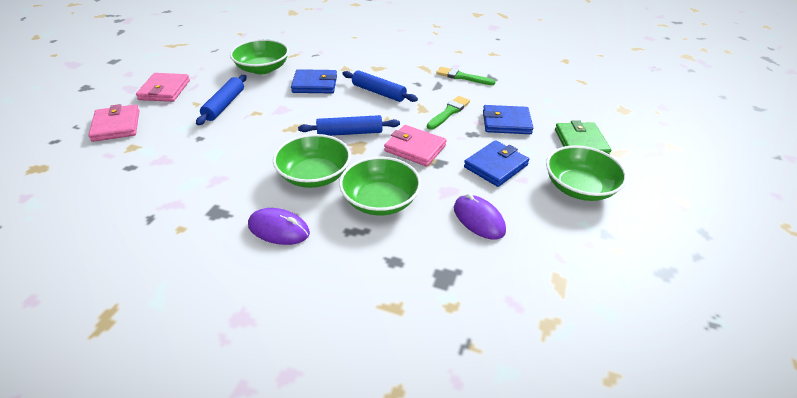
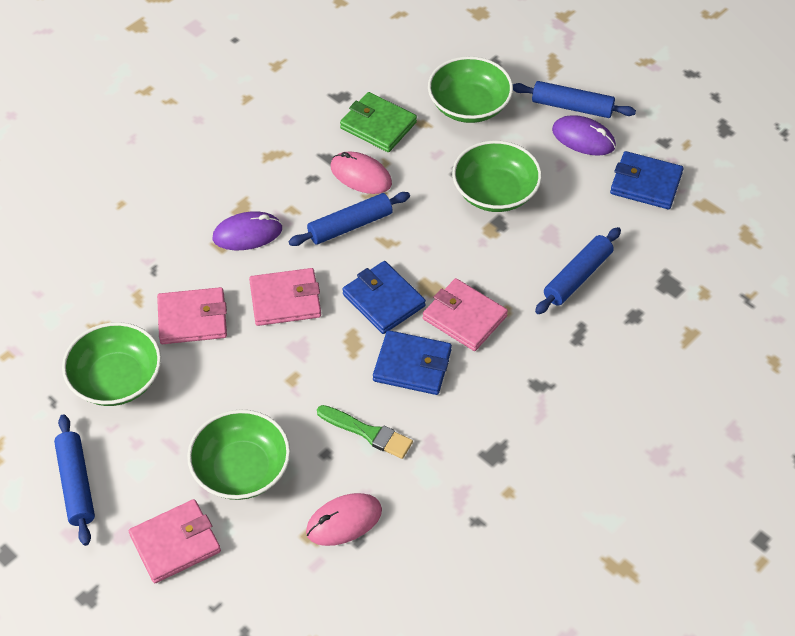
blue rolling pin: [196,75,246,125] [298,115,400,136] [343,70,418,102] = 3 -> [54,414,95,546] [288,192,410,246] [513,81,636,118] [535,227,621,314] = 4
green brush: [427,96,470,130] [436,67,496,85] = 2 -> [317,405,413,459] = 1
pink mouse: none = 0 -> [306,493,382,546] [331,151,392,194] = 2
pink wallet: [88,104,139,142] [136,73,190,102] [384,125,447,167] = 3 -> [129,499,221,583] [157,287,227,344] [249,268,321,326] [423,278,508,351] = 4

